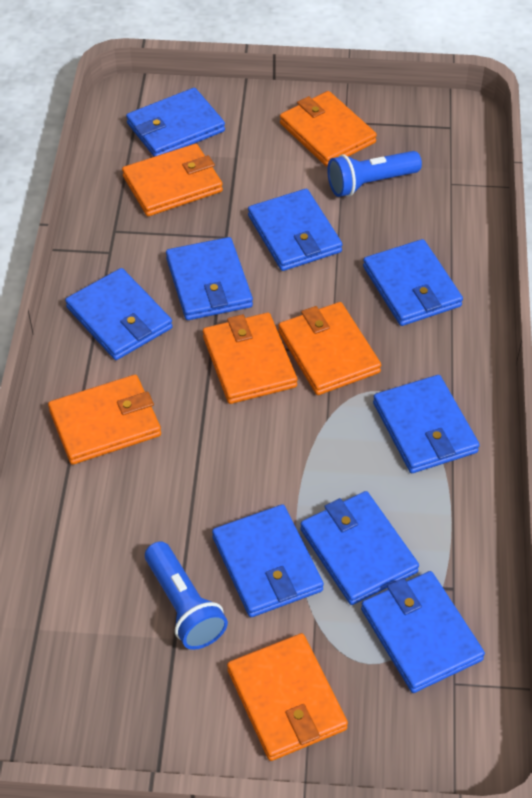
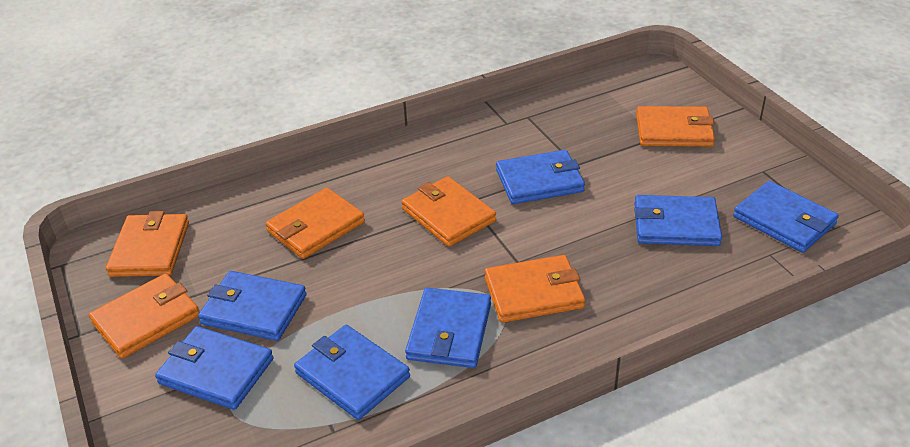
blue flashlight: [145,541,228,650] [327,151,422,197] = 2 -> none = 0
blue wallet: [65,268,173,360] [126,88,225,157] [166,237,253,320] [212,504,324,617] [248,189,343,271] [300,491,419,605] [361,571,485,693] [363,239,463,326] [373,375,480,473] = 9 -> [155,326,273,410] [198,271,307,341] [294,325,410,420] [405,288,491,368] [496,150,585,204] [634,195,722,246] [733,181,839,253] = 7

